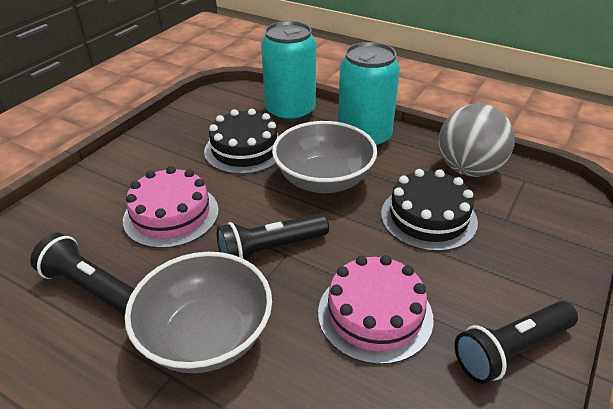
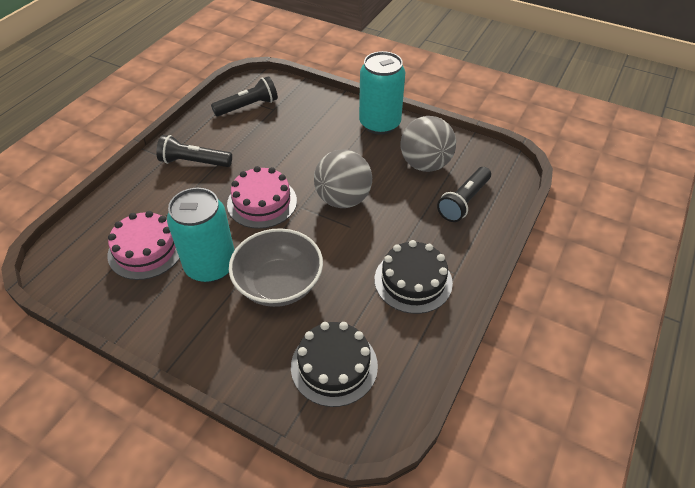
grey ball: [439,104,515,177] = 1 -> [314,150,372,208] [401,116,456,172] = 2
grey bowl: [125,252,272,373] [272,121,377,193] = 2 -> [229,228,323,307] = 1

